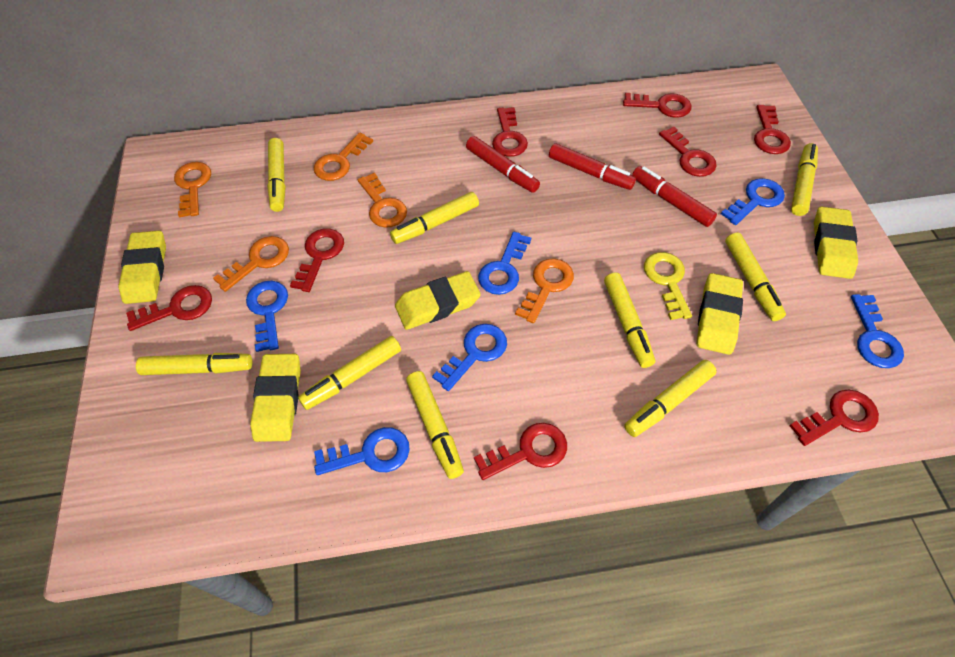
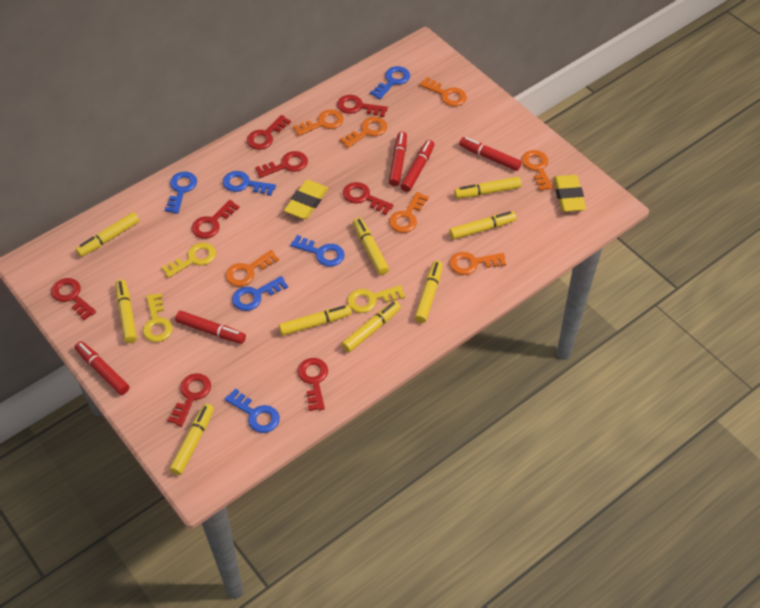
orange key: [174,162,211,217] [213,236,289,292] [314,132,373,181] [358,173,407,228] [515,258,574,323] = 5 -> [225,250,279,287] [293,109,344,136] [340,117,387,148] [389,192,429,233] [420,77,467,106] [449,252,506,275] [522,150,553,191] = 7
red marker: [466,136,540,193] [549,143,636,190] [632,166,717,227] = 3 -> [75,341,129,395] [175,311,246,344] [389,132,407,186] [400,140,435,192] [459,137,522,171] = 5
yellow eraser: [119,231,166,304] [250,354,301,442] [395,271,481,330] [697,273,743,355] [814,207,858,279] = 5 -> [284,180,328,219] [554,175,586,212] = 2
yellow key: [644,252,692,320] = 1 -> [143,293,173,342] [161,243,216,278] [347,285,405,313] = 3

